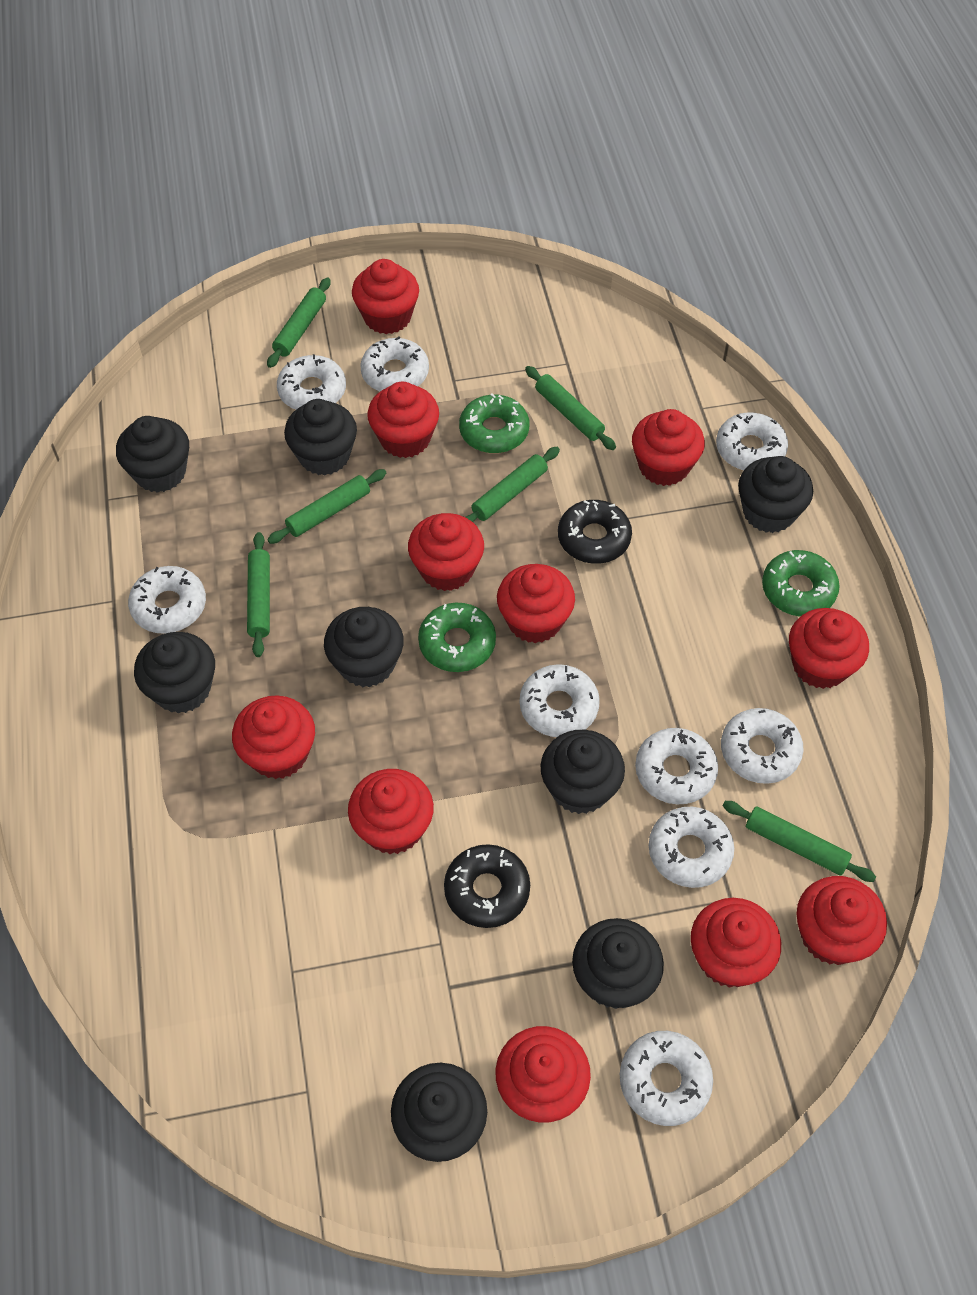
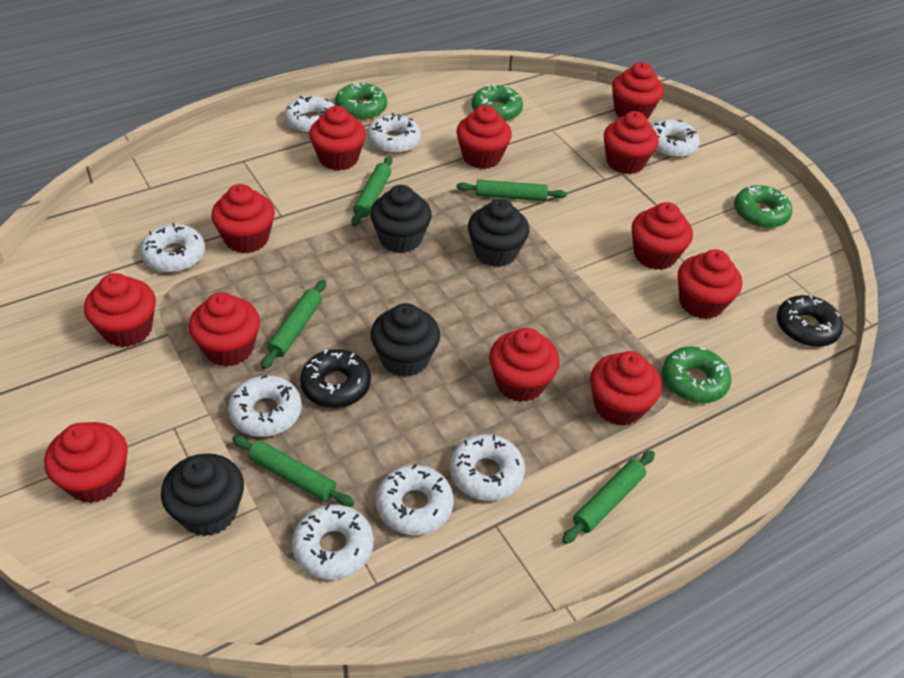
black cupcake: [116,416,189,493] [134,632,215,714] [284,399,357,475] [324,607,404,687] [391,1063,487,1162] [540,730,625,814] [572,918,664,1009] [738,456,813,533] = 8 -> [161,453,244,536] [370,185,432,253] [371,303,440,377] [468,199,529,267] = 4
green donut: [418,603,496,672] [459,394,529,453] [762,550,840,617] = 3 -> [335,82,387,120] [472,85,523,121] [662,347,731,403] [734,185,792,228] = 4
green rolling pin: [247,532,270,657] [267,278,331,368] [267,469,386,544] [466,447,560,522] [525,366,616,450] [722,801,876,882] = 6 -> [232,435,354,507] [261,280,326,369] [351,156,393,226] [457,179,567,201] [562,451,655,544] = 5
red cupcake: [232,695,315,779] [348,769,434,854] [352,259,419,334] [367,382,439,458] [408,513,484,591] [496,1026,591,1123] [497,564,575,644] [632,409,705,486] [691,898,781,987] [789,608,869,689] [796,876,887,965] = 11 -> [44,422,128,503] [84,273,156,347] [189,292,260,367] [211,184,275,253] [309,106,366,171] [456,105,512,169] [489,328,560,402] [590,351,662,426] [603,111,659,174] [612,62,664,119] [631,202,693,270] [678,249,742,319] = 12
white donut: [128,566,206,634] [277,354,346,410] [360,336,429,392] [519,664,600,737] [620,1031,713,1126] [635,728,718,804] [649,807,734,888] [716,412,788,471] [721,708,803,784] = 9 -> [140,223,205,272] [228,375,302,437] [284,96,335,134] [292,504,374,580] [367,113,421,154] [376,464,454,535] [450,434,525,501] [651,119,700,158] = 8

